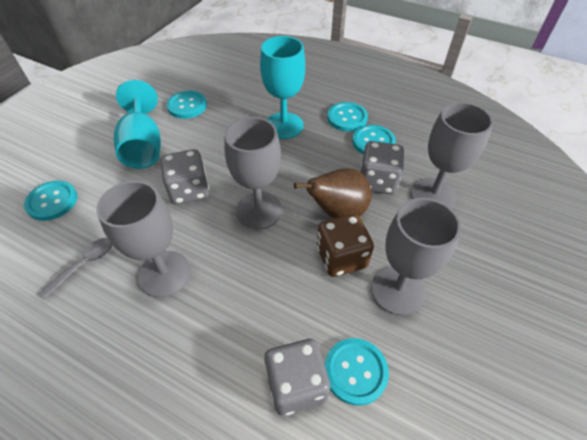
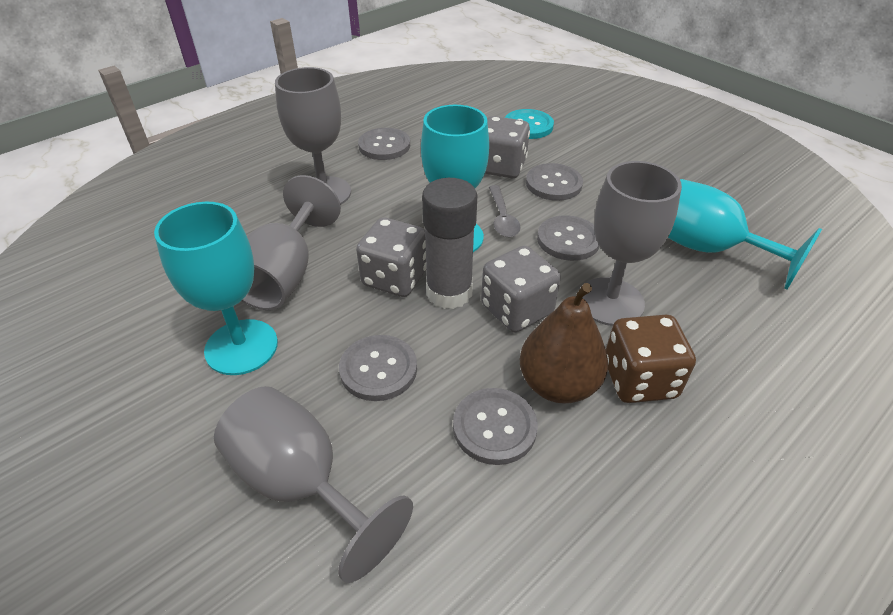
grey button: none = 0 -> [339,335,417,401] [358,128,410,160] [453,388,538,465] [526,163,583,201] [537,215,600,261] = 5
grey glue stick: none = 0 -> [422,178,477,309] = 1
turquoise button: [24,180,77,221] [167,91,207,119] [325,338,389,406] [327,102,368,132] [352,125,396,154] = 5 -> [505,109,554,139] = 1
turquoise goblet: [114,80,161,169] [260,36,305,139] = 2 -> [154,202,278,375] [421,105,489,252] [668,179,822,290] = 3

